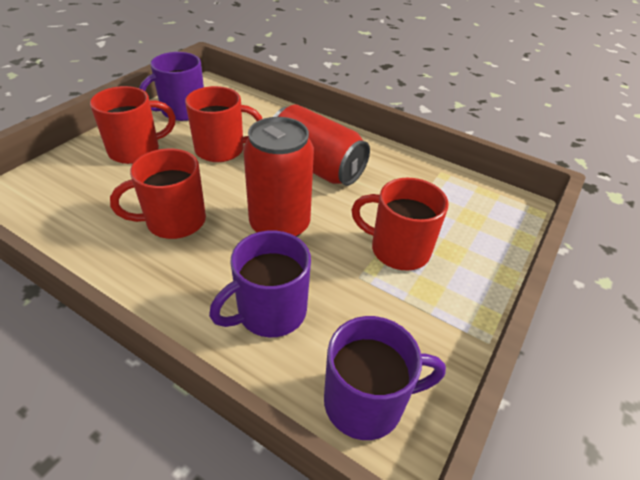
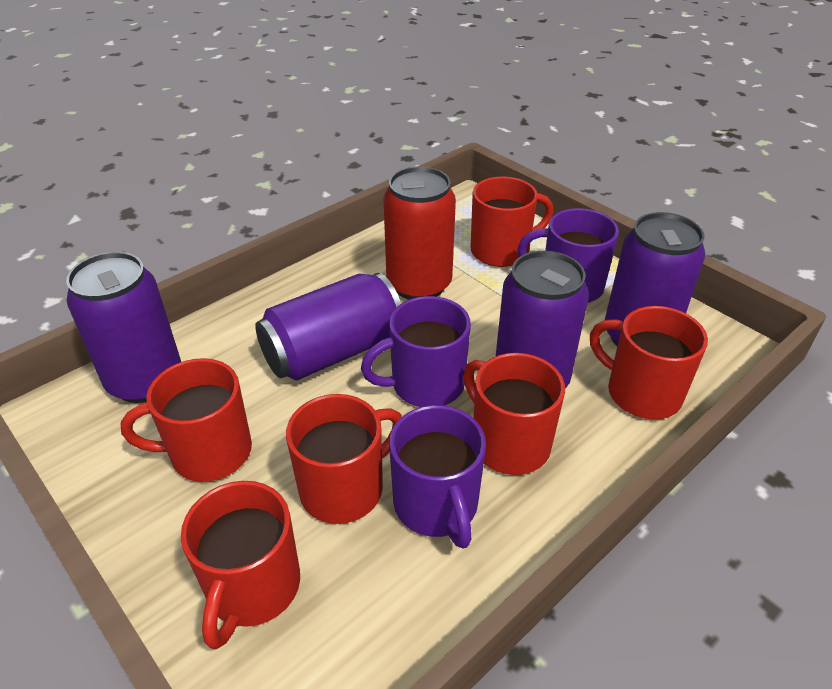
purple can: none = 0 -> [66,252,181,403] [255,273,401,380] [496,251,589,388] [605,212,705,346] = 4
red can: [243,117,314,237] [273,104,370,186] = 2 -> [384,166,456,300] = 1
red mug: [90,86,176,164] [110,148,206,239] [185,86,262,162] [351,178,449,271] = 4 -> [121,358,252,482] [181,481,300,650] [286,394,402,524] [463,353,565,475] [471,177,553,267] [590,306,708,419] = 6

